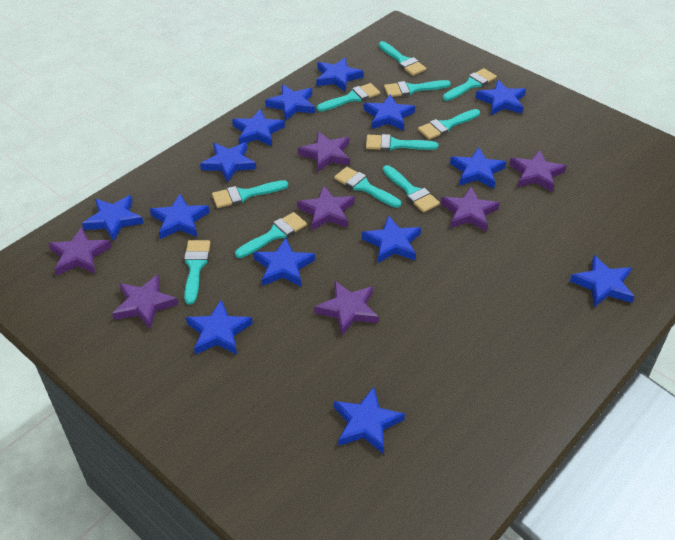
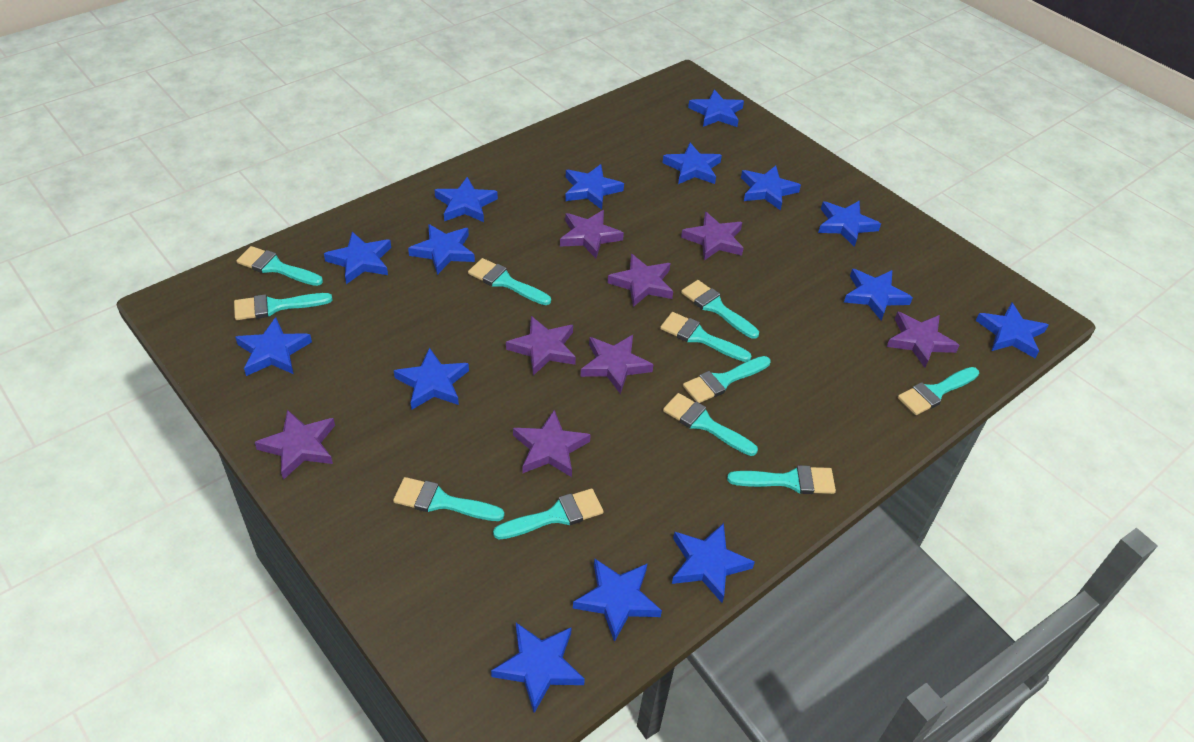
blue star: [82,195,144,242] [150,194,210,239] [186,300,253,355] [200,142,256,183] [232,109,285,146] [253,238,315,287] [265,84,315,121] [316,57,364,92] [334,387,405,454] [362,215,421,263] [364,94,415,131] [450,147,506,188] [476,80,526,115] [570,255,635,307] = 14 -> [235,317,312,376] [324,232,391,284] [394,347,469,410] [408,224,475,275] [435,177,498,222] [491,623,585,713] [565,164,624,210] [573,558,662,642] [663,143,722,184] [672,523,755,603] [688,89,744,127] [741,166,801,210] [818,201,881,247] [844,269,913,321] [976,303,1048,358] = 15
purple star: [48,227,112,275] [112,275,179,330] [297,186,355,230] [298,131,350,172] [314,281,379,335] [441,187,500,232] [509,150,566,192] = 7 -> [255,410,335,480] [506,316,576,376] [513,410,591,477] [560,210,624,258] [581,335,654,394] [607,254,673,307] [681,212,744,261] [887,311,960,368] = 8

